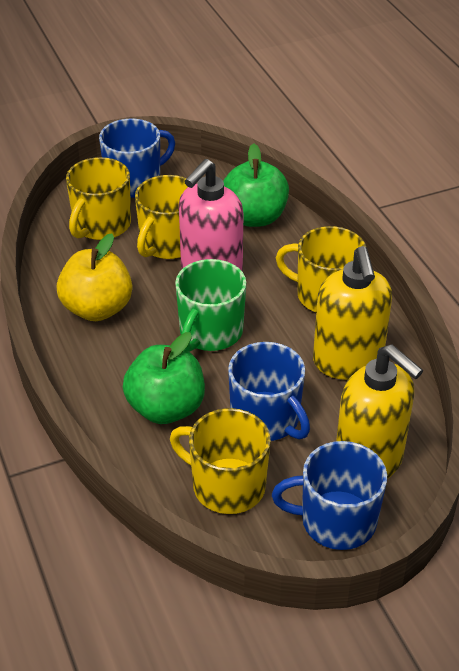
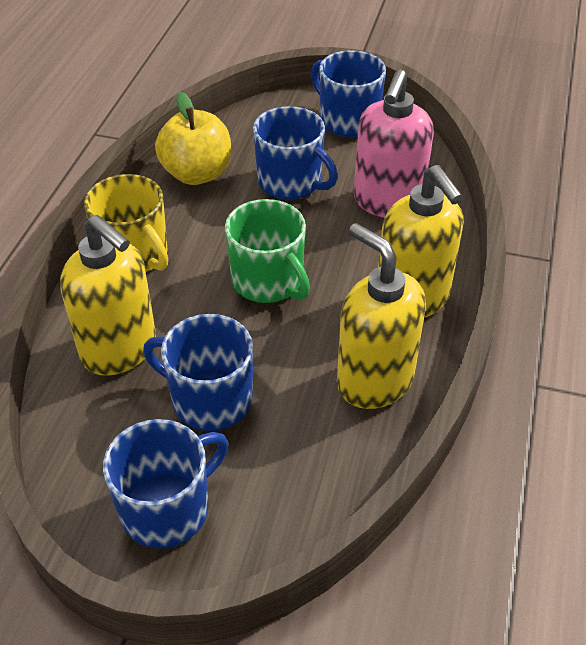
blue mug: [99,119,175,198] [228,342,310,441] [272,441,387,550] = 3 -> [103,419,229,549] [143,314,253,431] [253,106,338,200] [311,50,386,137] = 4
green apple: [123,332,205,424] [223,143,289,227] = 2 -> none = 0
yellow mug: [66,157,131,240] [135,175,188,259] [170,408,271,514] [276,226,366,312] = 4 -> [84,174,168,272] = 1
yellow soap dispenser: [313,246,392,380] [336,344,423,479] = 2 -> [60,215,156,376] [337,223,426,409] [378,165,463,318] = 3

